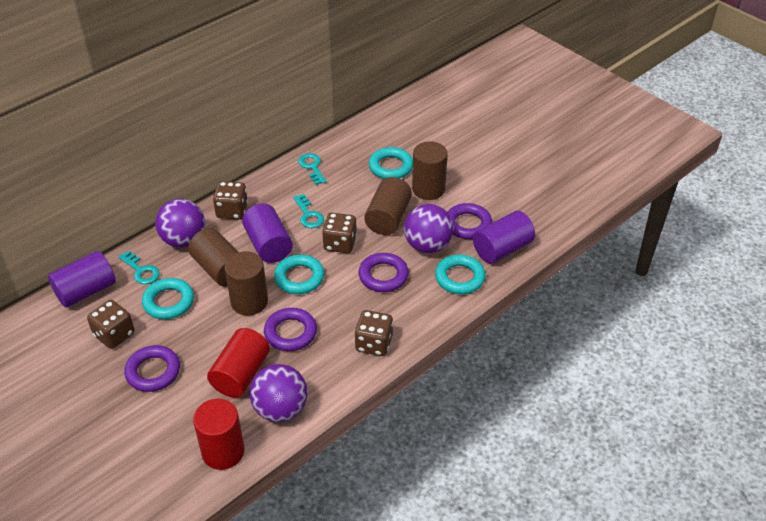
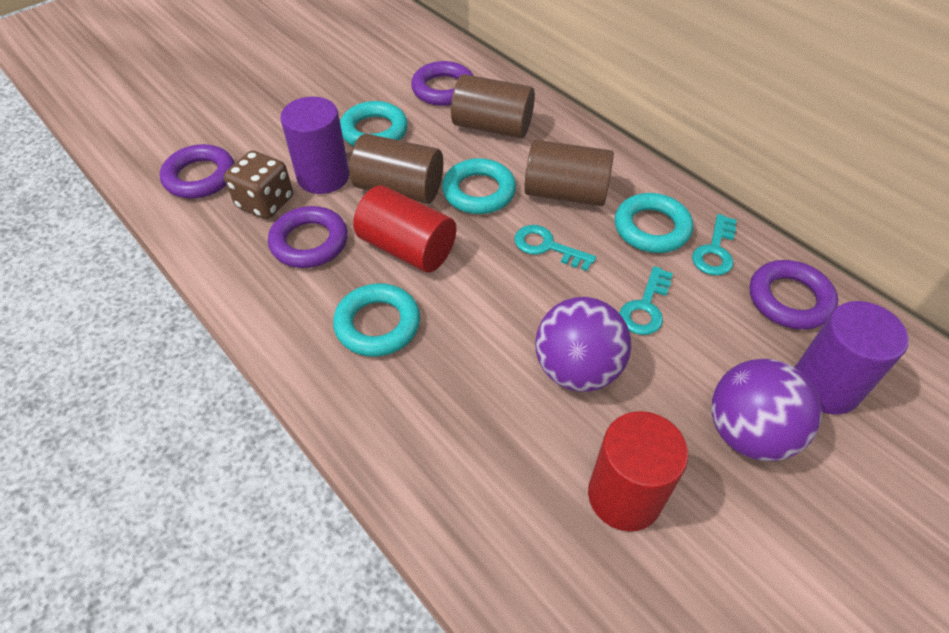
brown cylinder: [188,228,238,287] [225,251,268,316] [364,177,412,235] [412,141,448,200] = 4 -> [350,134,443,204] [451,74,535,138] [524,140,614,206] = 3
brown dice: [87,300,135,349] [213,181,248,219] [322,213,357,253] [354,310,393,356] = 4 -> [224,151,293,219] = 1
purple ball: [155,199,205,248] [250,364,307,422] [404,204,453,253] = 3 -> [535,297,631,392] [711,359,822,461] = 2
purple cylinder: [48,251,116,308] [242,203,293,263] [473,211,535,263] = 3 -> [280,97,349,194] [795,301,909,415] = 2

